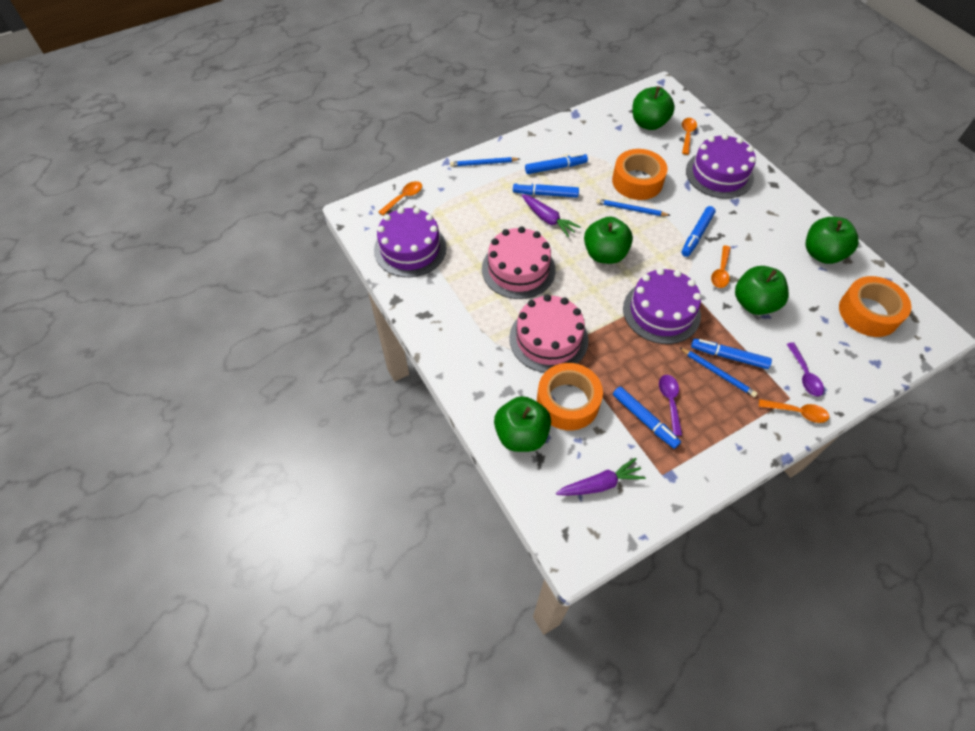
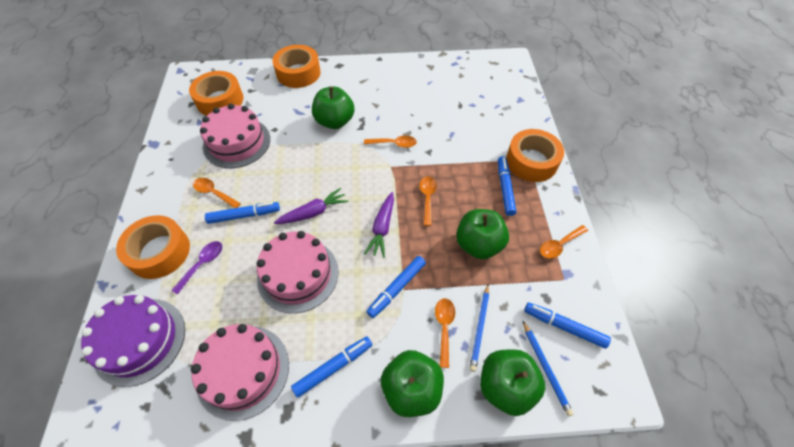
blue pencil: [450,157,520,167] [596,199,671,216] [679,347,758,397] = 3 -> [470,285,489,372] [523,321,574,416] = 2
green apple: [494,396,551,452] [584,217,633,264] [632,86,675,130] [735,266,789,315] [806,217,859,264] = 5 -> [312,87,355,129] [381,350,444,417] [456,209,509,259] [480,349,545,416] = 4
orange spoon: [379,181,422,216] [682,118,697,155] [711,245,731,288] [759,399,829,423] = 4 -> [193,178,241,208] [364,136,417,148] [419,176,437,226] [435,298,455,368] [540,225,588,259] = 5
orange tape: [537,363,603,430] [612,149,668,200] [839,276,912,337] = 3 -> [116,215,190,279] [189,71,243,116] [272,45,321,88] [506,129,564,182] = 4
pink cake: [482,227,556,299] [509,294,589,373] = 2 -> [191,324,289,421] [200,104,270,168] [257,231,338,313] = 3
purple cake: [374,207,447,277] [623,268,701,344] [686,134,756,199] = 3 -> [81,295,185,387] = 1
purple spoon: [659,375,682,436] [787,342,824,396] = 2 -> [171,241,222,295] = 1

